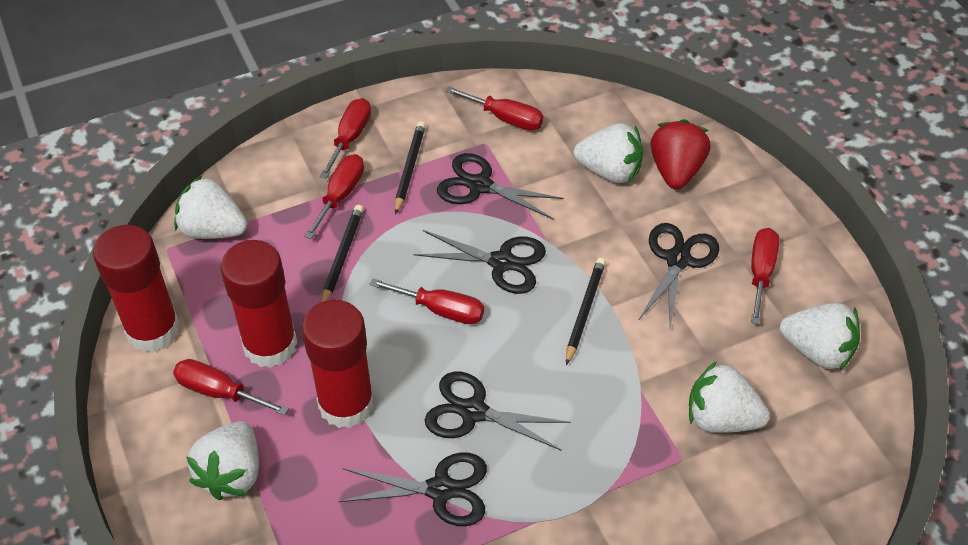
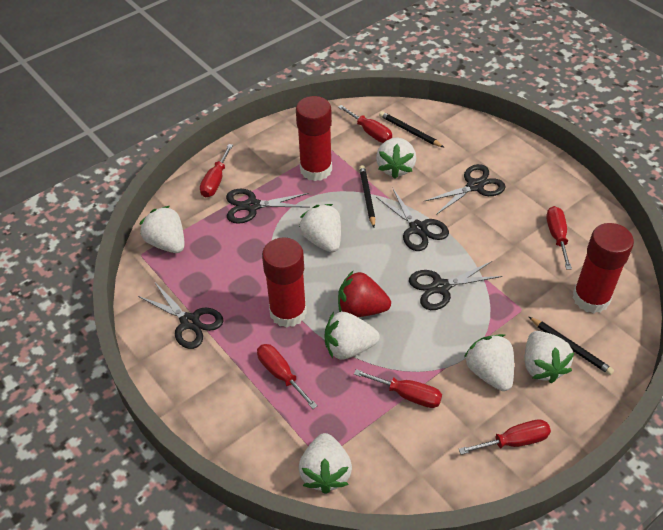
white strawberry: [174,176,247,239] [186,421,259,500] [574,123,643,183] [689,361,770,433] [780,303,860,370] = 5 -> [140,206,184,253] [299,204,341,252] [299,433,352,494] [325,312,380,360] [376,138,416,179] [464,334,514,391] [525,331,574,383] = 7

